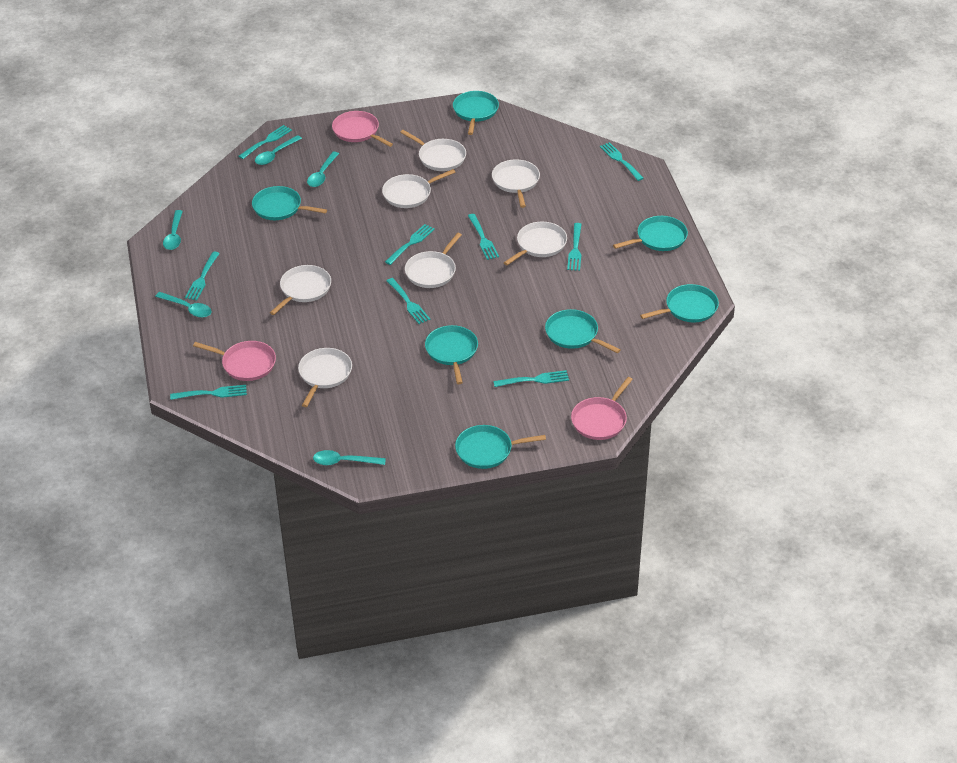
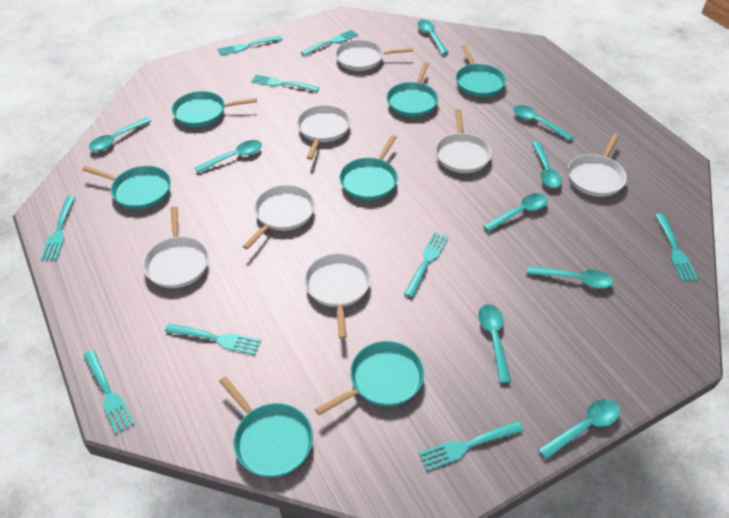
pink pan: [193,341,276,381] [332,111,393,147] [571,377,633,440] = 3 -> none = 0
turquoise spoon: [155,292,211,318] [163,210,183,250] [255,135,302,165] [307,152,339,187] [313,450,386,465] = 5 -> [89,117,151,151] [195,140,262,173] [417,20,449,54] [478,304,511,383] [483,193,548,232] [513,105,574,141] [527,266,614,289] [532,141,562,188] [538,399,620,460] = 9

